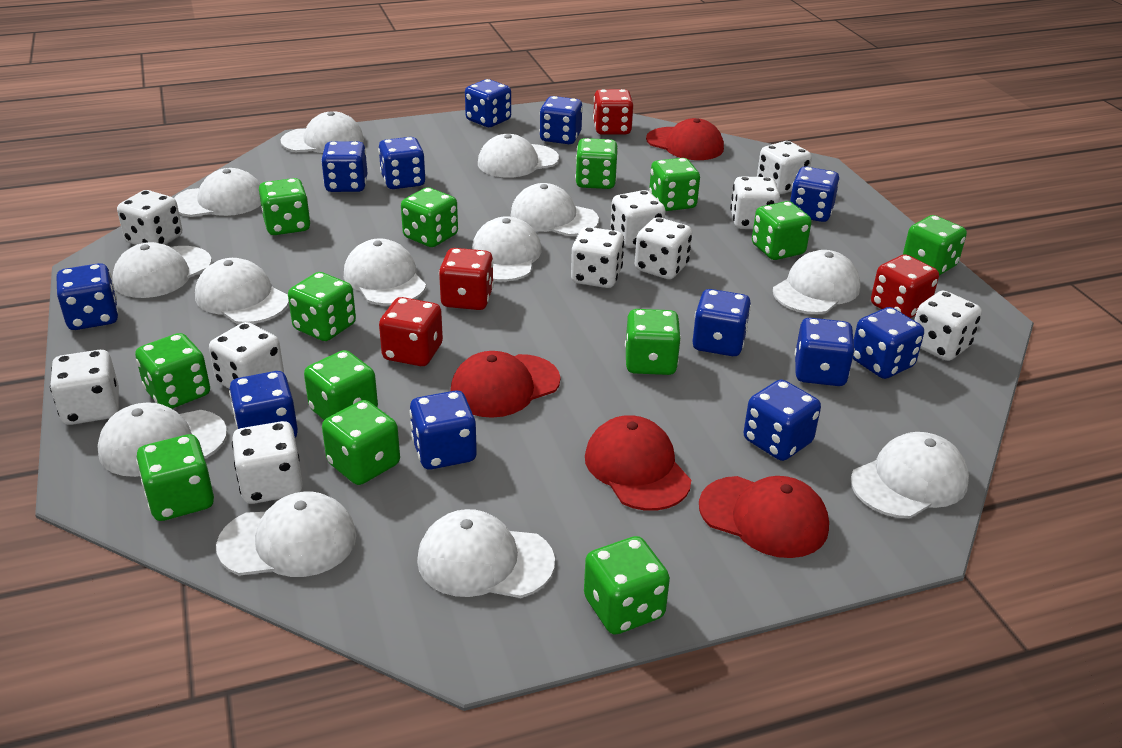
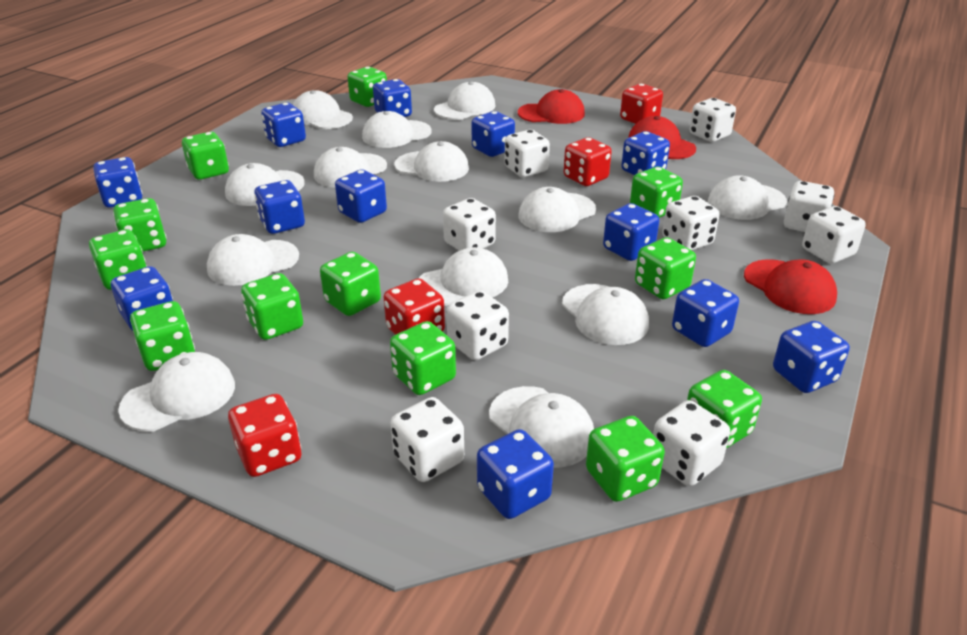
green dice: [135,333,210,409] [136,434,214,521] [259,178,311,235] [288,272,356,341] [304,350,378,420] [322,400,400,485] [401,187,458,247] [575,138,618,189] [584,536,670,635] [625,309,681,375] [649,158,700,211] [752,201,812,260] [903,215,967,276] = 13 -> [89,229,147,290] [113,198,167,252] [130,301,195,371] [182,132,229,180] [241,273,303,340] [320,252,381,316] [348,67,387,107] [390,321,456,395] [586,416,665,502] [630,167,683,218] [635,237,696,299] [687,370,762,449] = 12
red cap: [450,351,560,418] [585,415,691,511] [646,118,724,160] [699,476,829,558] = 4 -> [518,89,585,124] [628,116,696,159] [744,259,837,314] = 3
white dice: [50,350,119,425] [117,190,182,245] [209,322,284,389] [232,421,303,504] [571,227,624,288] [611,190,665,248] [635,217,692,279] [730,176,780,229] [757,141,812,194] [914,291,982,361] = 10 -> [391,397,464,482] [443,198,496,251] [446,291,509,360] [504,130,550,177] [653,400,730,486] [662,196,719,250] [690,98,736,142] [784,181,834,232] [802,206,866,263] = 9

